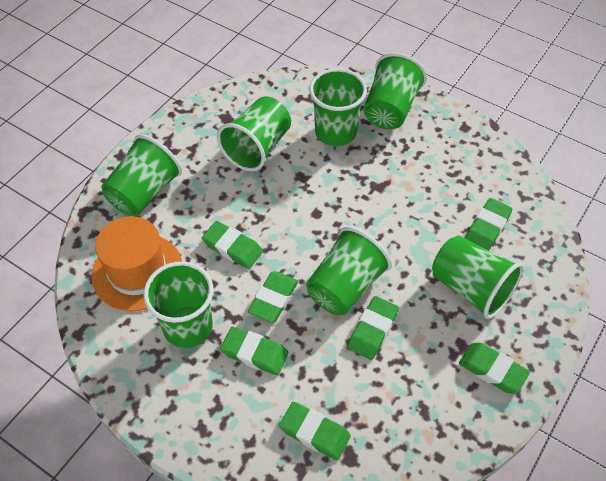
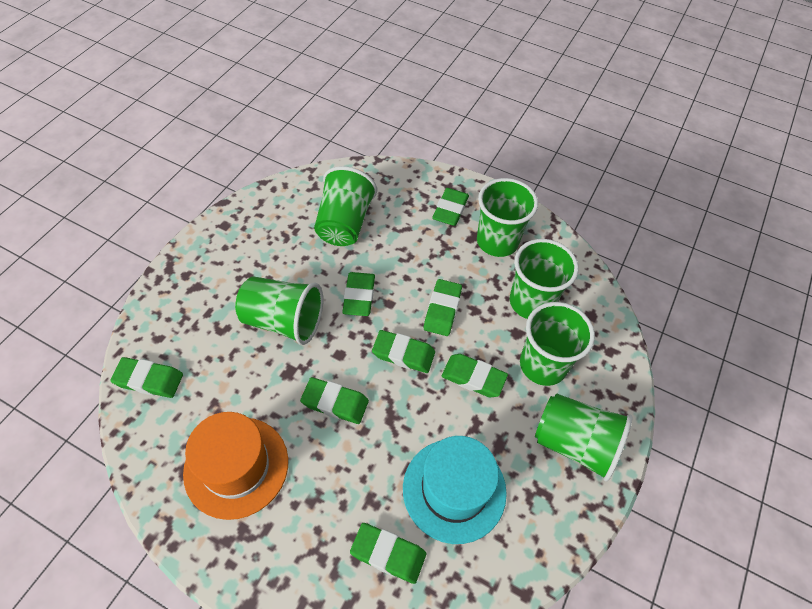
green cup: [101,134,182,216] [143,261,213,348] [217,96,291,172] [306,226,392,315] [309,68,367,146] [363,53,427,129] [432,236,523,319] = 7 -> [235,277,323,345] [314,166,377,246] [477,178,538,257] [510,239,579,319] [520,302,595,386] [535,393,633,482] = 6
green eraser: [202,221,263,269] [220,327,289,375] [248,271,298,323] [279,402,351,460] [347,296,399,360] [459,343,530,394] [465,198,512,251] = 7 -> [110,357,183,398] [300,377,369,424] [342,272,375,316] [350,523,426,584] [372,330,435,373] [424,279,462,336] [432,188,469,226] [442,354,508,397] = 8
turquoise hat: none = 0 -> [403,436,507,544] = 1

